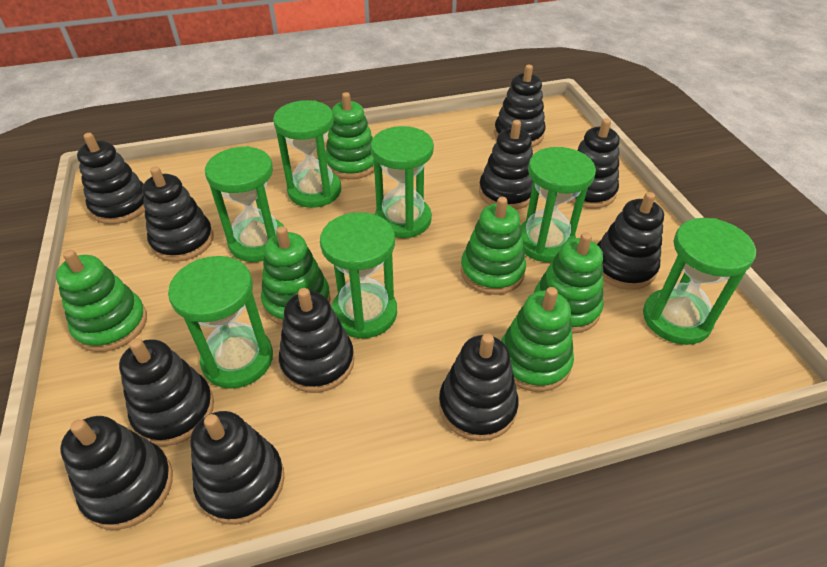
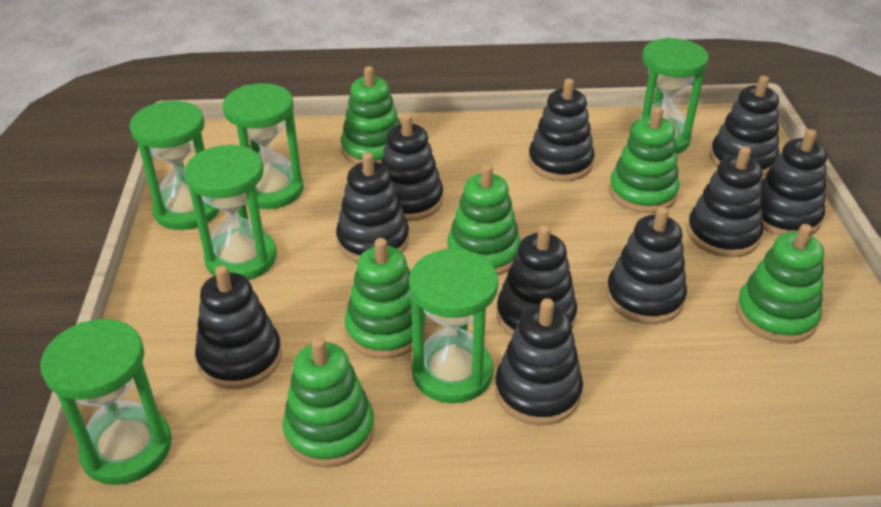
black stacking toy: [60,416,173,530] [77,133,145,224] [119,338,214,446] [142,166,213,262] [190,411,285,525] [279,288,354,393] [439,333,519,441] [479,120,533,210] [494,65,546,147] [569,118,620,209] [597,192,664,290] = 11 -> [195,265,282,389] [336,152,409,262] [381,114,443,221] [495,298,583,425] [497,225,577,337] [528,78,595,181] [606,206,687,324] [687,146,763,257] [710,76,779,177] [761,129,827,236] = 10
green hourglass: [168,256,273,389] [205,146,284,262] [273,100,341,208] [320,212,397,339] [371,126,434,238] [520,147,596,262] [643,218,756,345] = 7 -> [40,319,172,485] [130,101,220,230] [184,144,277,280] [223,83,304,209] [409,249,499,403] [629,38,709,154] = 6

